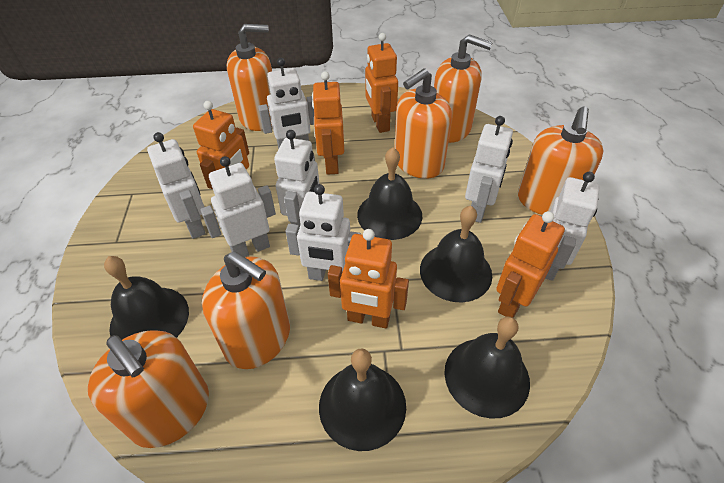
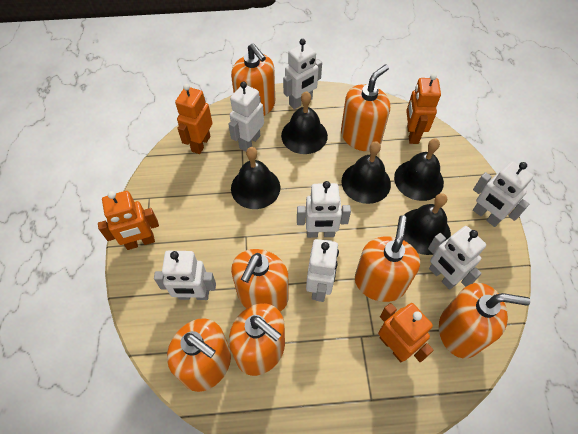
orange robot: [193,101,249,189] [312,71,344,175] [328,229,409,328] [365,33,398,133] [496,211,565,318] = 5 -> [98,191,159,250] [175,84,212,154] [378,303,434,362] [406,73,441,144] = 4
orange soap dispenser: [88,330,209,448] [202,251,290,369] [227,24,272,131] [395,68,452,179] [434,34,493,143] [518,106,603,215] = 6 -> [167,318,231,392] [229,303,285,376] [231,43,275,116] [231,249,288,312] [341,64,390,151] [355,215,420,302] [439,283,530,359] = 7

